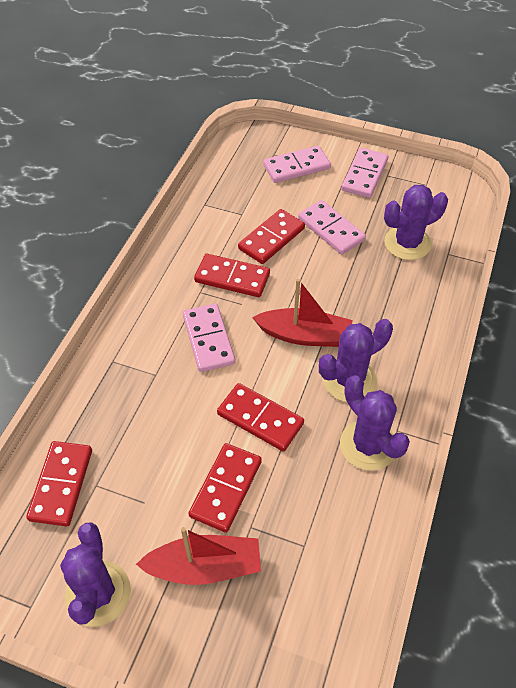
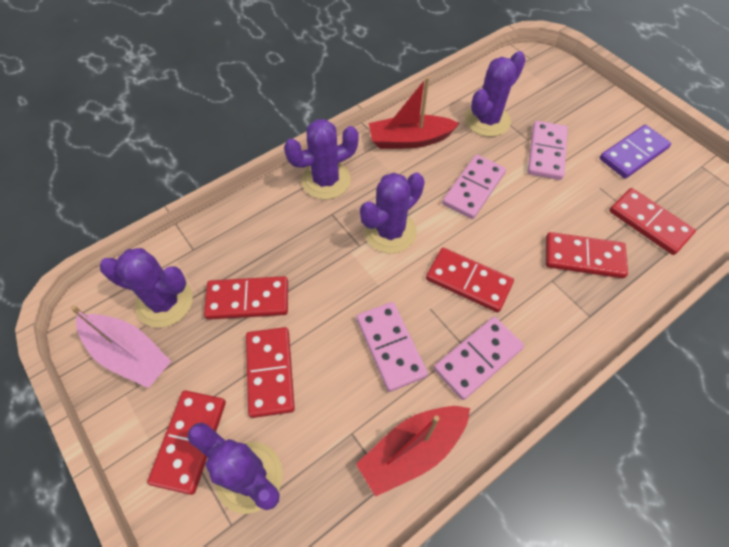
pink boat: none = 0 -> [71,306,171,388] = 1
purple cactus: [60,522,131,627] [319,319,393,402] [340,375,410,471] [384,185,448,260] = 4 -> [100,248,193,328] [187,422,283,514] [284,119,359,200] [360,172,425,253] [465,51,526,137] = 5
purple domino: none = 0 -> [600,125,671,179] = 1
red domino: [26,441,92,527] [188,443,262,533] [194,254,270,297] [217,383,304,452] [238,209,305,264] = 5 -> [147,391,226,495] [204,276,288,320] [246,327,295,418] [426,248,514,313] [546,232,628,278] [609,188,696,255] = 6

